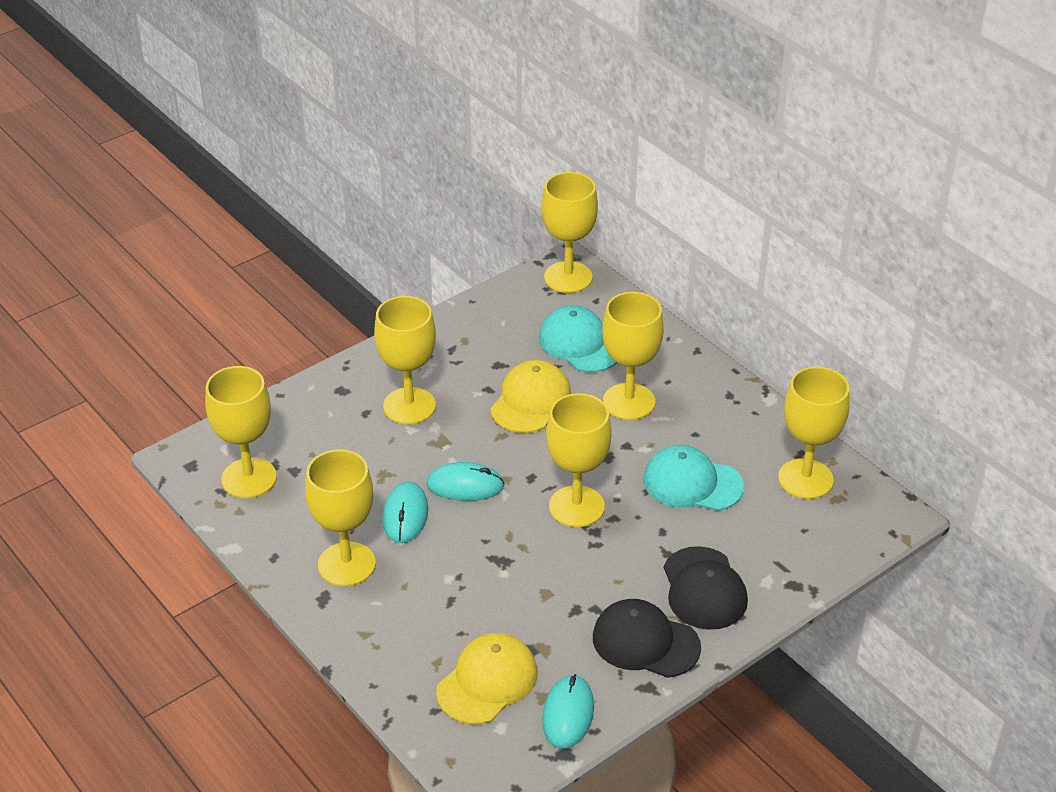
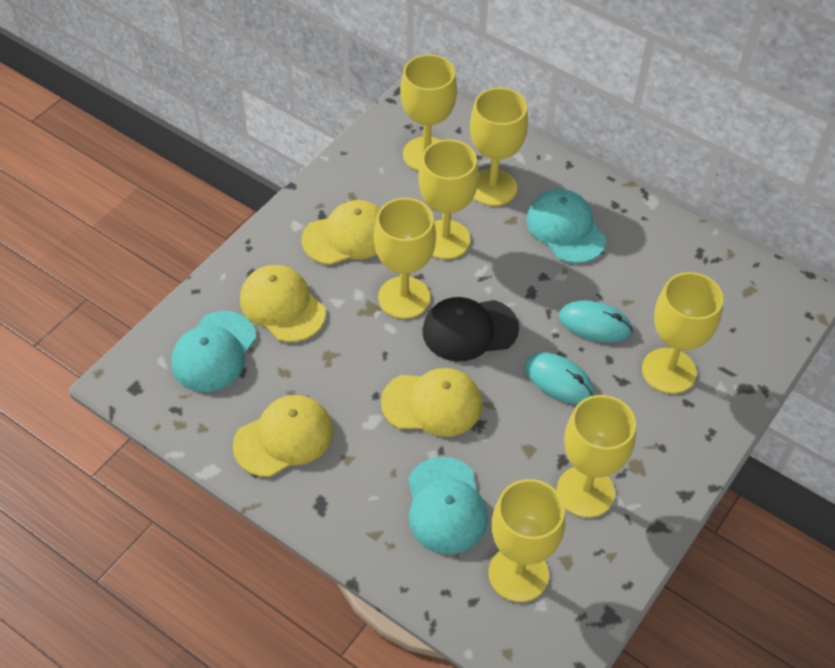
black cap: [593,599,701,678] [664,546,748,630] = 2 -> [422,297,519,361] = 1
turquoise cap: [539,305,617,372] [643,445,744,511] = 2 -> [171,311,257,392] [408,457,488,554] [526,189,606,264] = 3
turquoise mouse: [382,482,428,543] [426,462,505,501] [542,674,594,749] = 3 -> [525,352,594,404] [559,300,633,343] = 2
yellow cap: [436,633,538,724] [490,360,571,433] = 2 -> [233,395,333,477] [240,265,326,342] [301,200,380,265] [381,368,482,437] = 4

